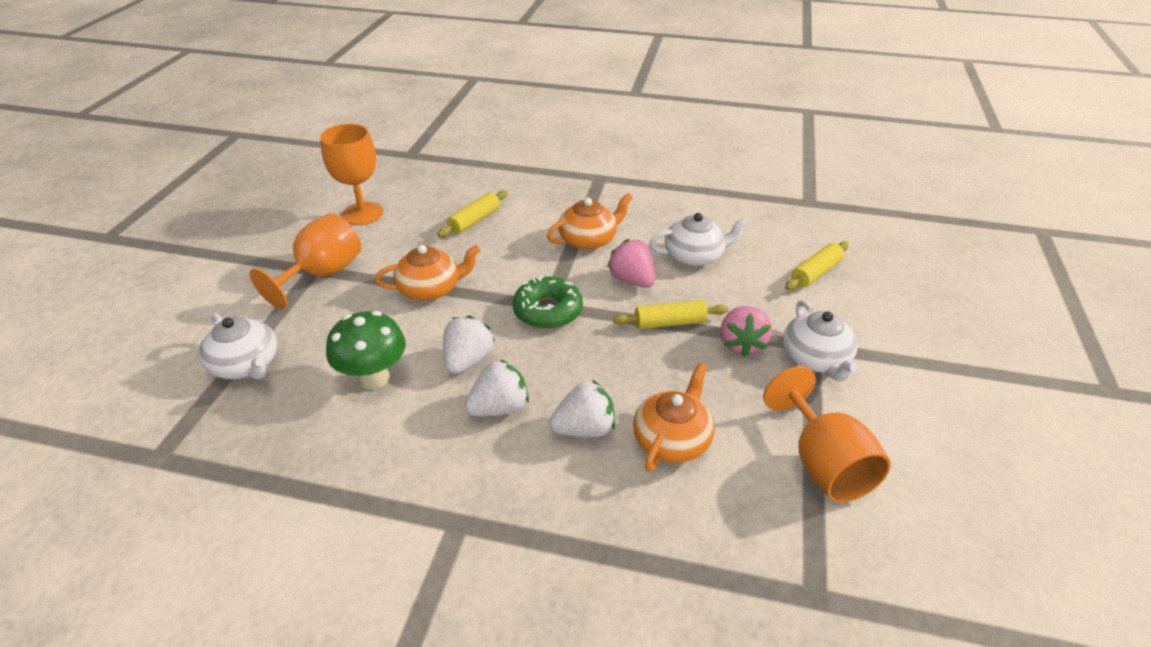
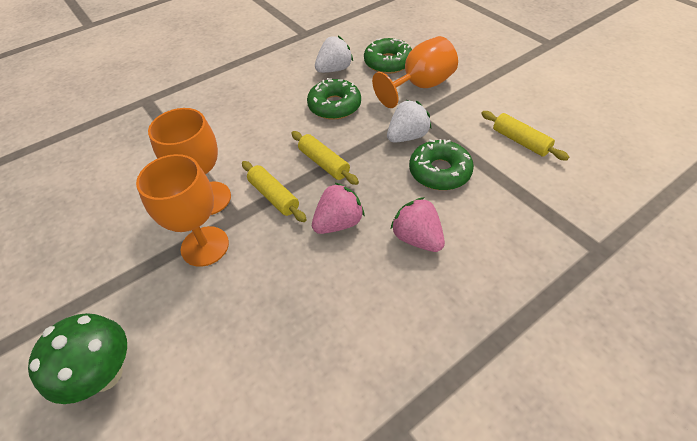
green donut: [513,276,583,329] = 1 -> [307,78,361,120] [364,38,412,74] [409,139,474,190] = 3
orange teapot: [375,245,480,301] [547,193,633,250] [633,363,715,472] = 3 -> none = 0
white strawberry: [443,316,495,374] [464,359,529,416] [549,380,615,437] = 3 -> [315,36,353,73] [387,100,431,143] = 2
white teapot: [199,313,277,379] [649,213,749,266] [783,300,858,381] = 3 -> none = 0

